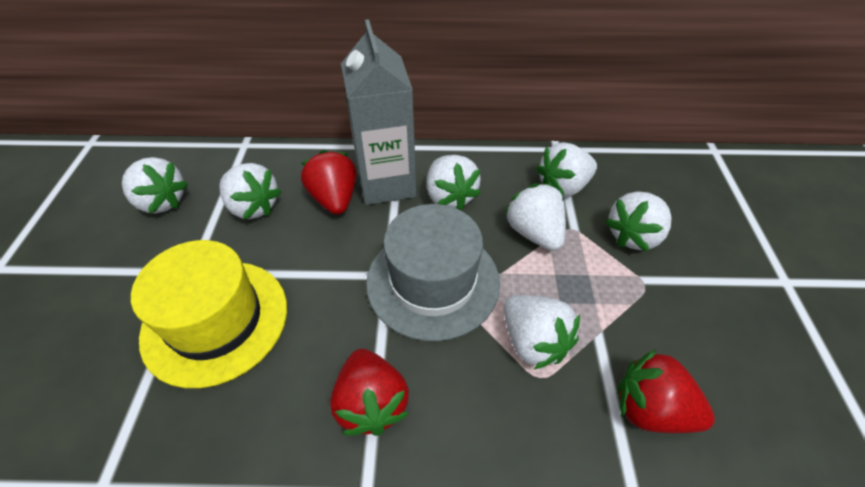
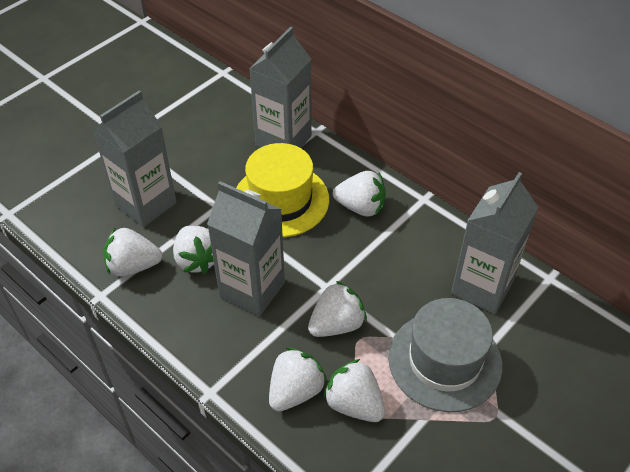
grey carton: [341,19,416,205] = 1 -> [92,90,177,227] [207,181,285,316] [249,27,312,148] [451,172,538,314] = 4
red strawberry: [301,150,356,215] [330,349,409,436] [617,349,715,433] = 3 -> none = 0
white strawberry: [122,157,188,214] [219,163,282,219] [427,155,481,210] [504,183,566,251] [504,295,580,370] [536,142,597,197] [605,192,671,251] = 7 -> [103,227,162,277] [173,225,214,274] [269,347,327,411] [308,281,367,337] [323,359,385,422] [333,171,386,216] = 6

